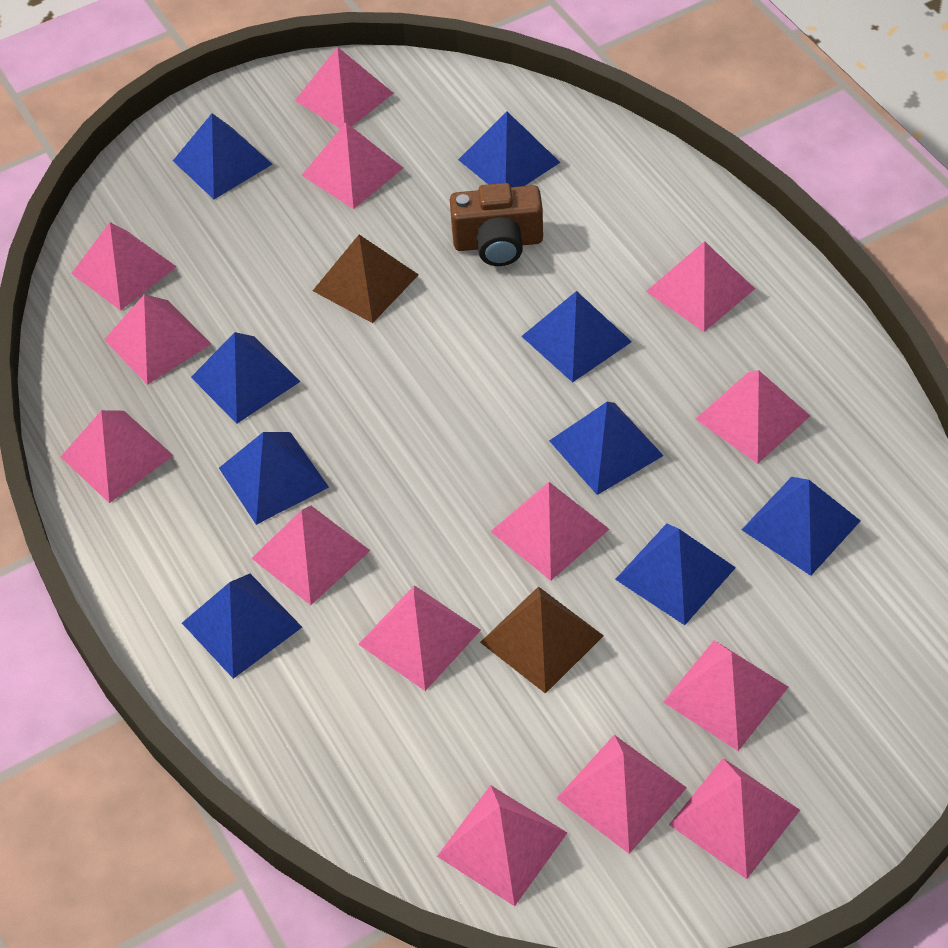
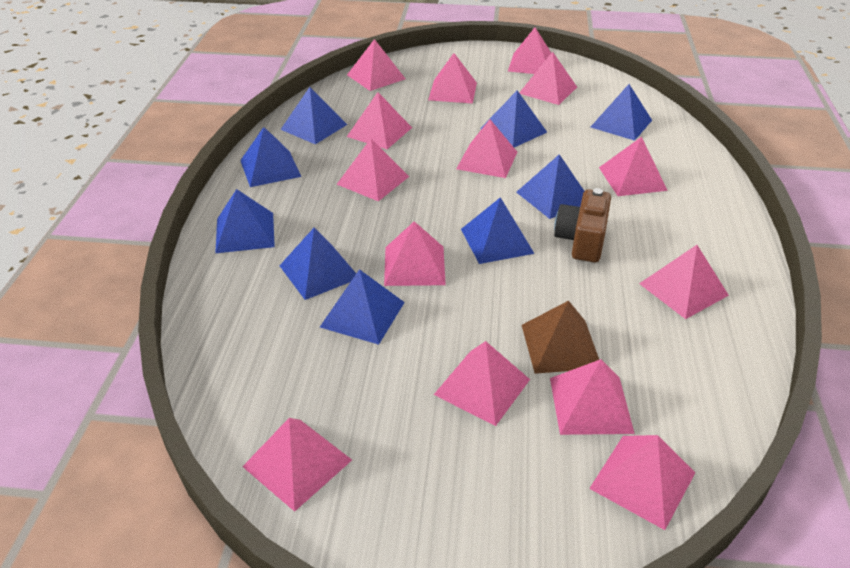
brown pyramid: [313,235,419,323] [480,586,604,694] = 2 -> [522,301,599,374] = 1

